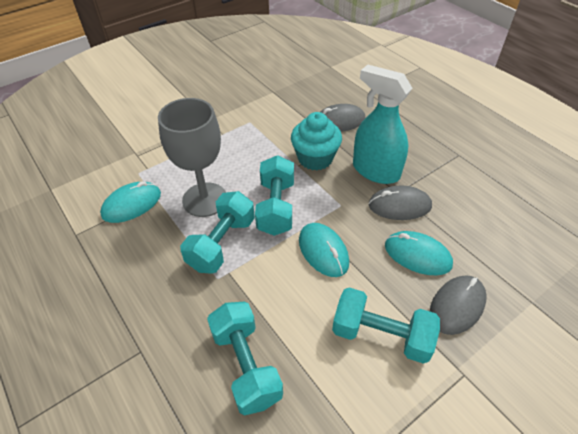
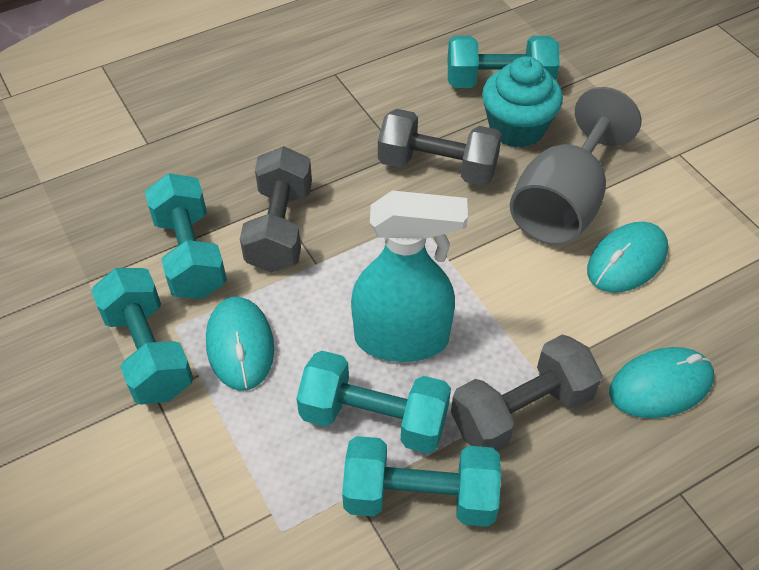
grey dumbbell: none = 0 -> [240,146,312,273] [378,109,502,186] [451,335,603,451] = 3
grey mouse: [320,104,365,132] [369,185,432,220] [430,275,487,335] = 3 -> none = 0
turquoise dumbbell: [180,191,255,274] [207,302,283,416] [255,155,294,236] [332,287,440,364] = 4 -> [91,268,194,405] [145,173,227,299] [296,351,451,454] [342,436,501,527] [448,36,560,88] = 5

